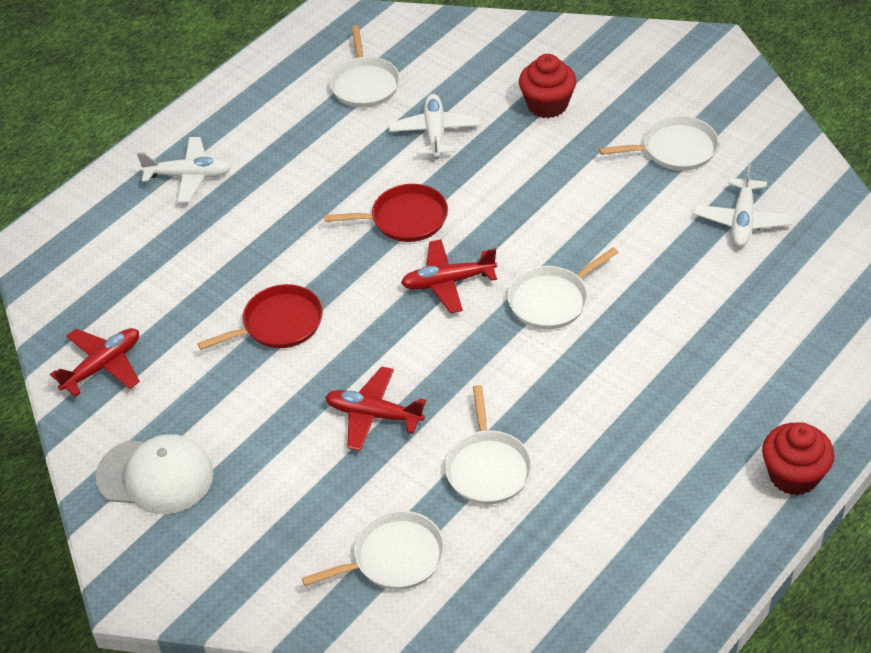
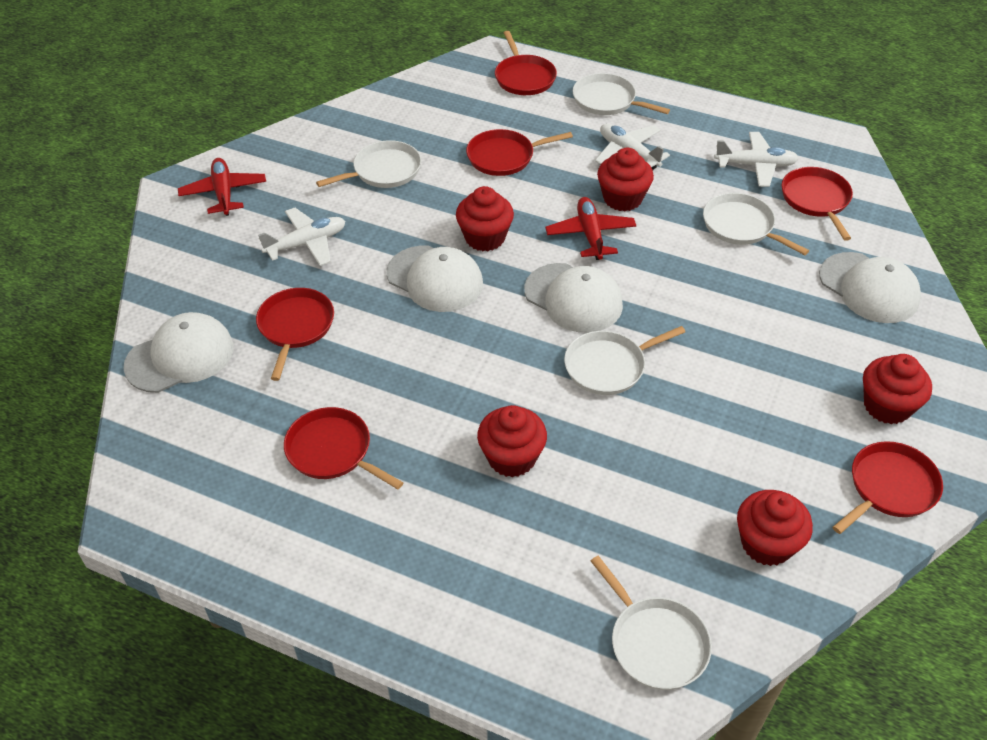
red cupcake: [519,54,577,118] [762,422,834,496] = 2 -> [456,186,514,251] [477,405,547,477] [597,148,654,211] [737,490,813,566] [863,354,932,424] = 5
red pan: [197,284,323,350] [324,184,448,242] = 2 -> [256,288,334,381] [284,407,404,489] [466,129,573,176] [495,31,557,95] [782,167,853,241] [832,441,943,534] = 6
red plane: [50,328,140,397] [325,366,426,451] [401,239,497,313] = 3 -> [178,158,266,216] [545,197,636,260] = 2
white cap: [95,434,213,514] = 1 -> [124,312,233,393] [387,246,483,312] [524,263,623,333] [819,252,921,323] = 4

